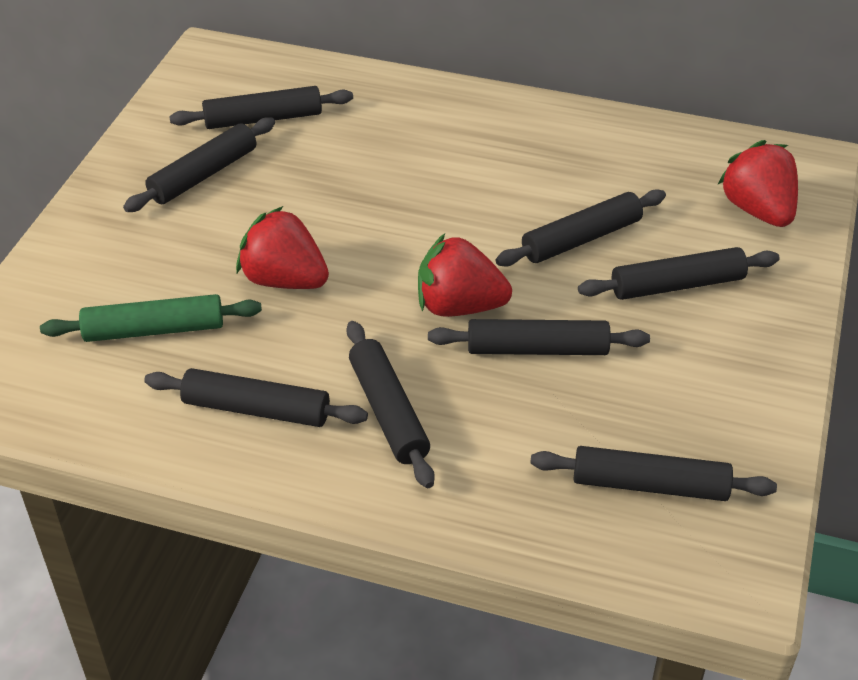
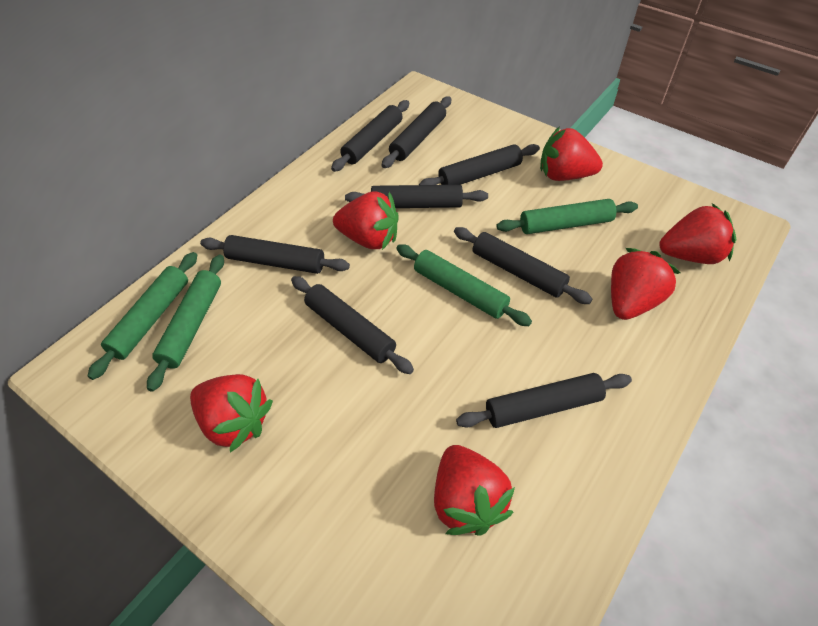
green rolling pin: [40,294,262,342] = 1 -> [87,252,197,380] [147,255,224,392] [396,244,532,326] [497,199,638,234] = 4
red strawberry: [236,206,329,289] [418,234,512,317] [717,140,798,227] = 3 -> [190,374,273,452] [333,191,399,250] [434,445,515,535] [540,127,603,181] [611,248,680,320] [659,203,736,264] = 6

